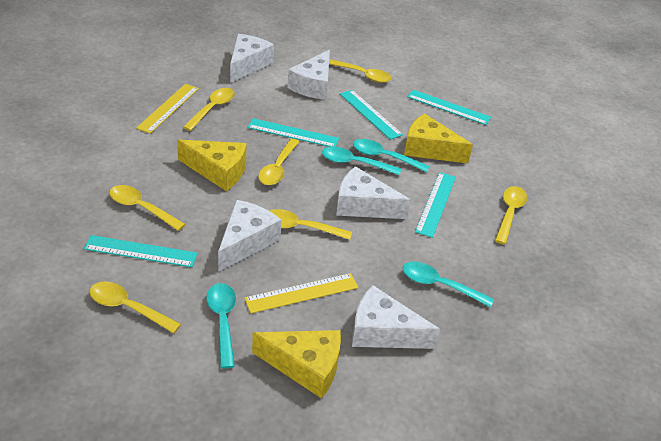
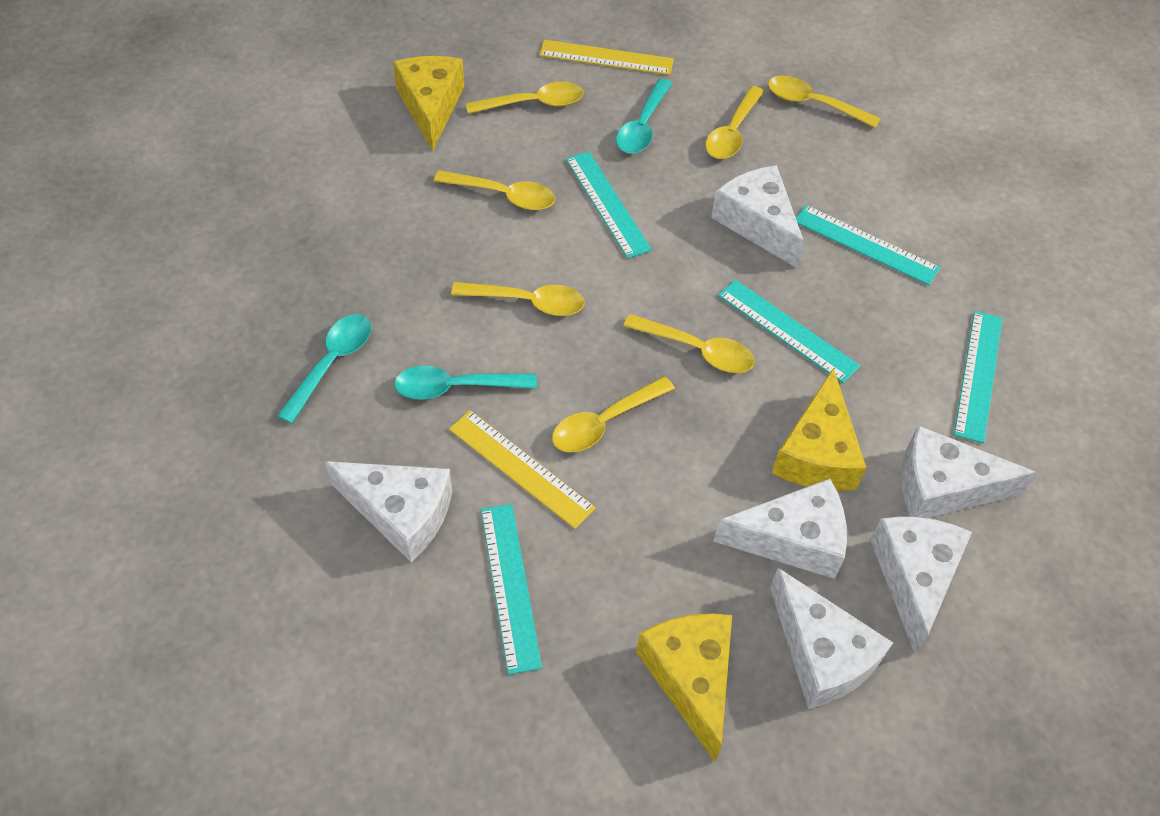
turquoise spoon: [206,283,236,369] [322,147,401,175] [353,139,430,172] [402,261,494,307] = 4 -> [277,314,371,424] [394,366,537,400] [616,79,672,154] = 3
white cheese: [218,200,282,271] [230,34,274,83] [287,50,330,100] [336,166,411,219] [352,285,441,349] = 5 -> [325,461,452,562] [711,165,805,268] [713,478,847,579] [770,568,893,709] [870,517,972,654] [901,425,1037,518] = 6

